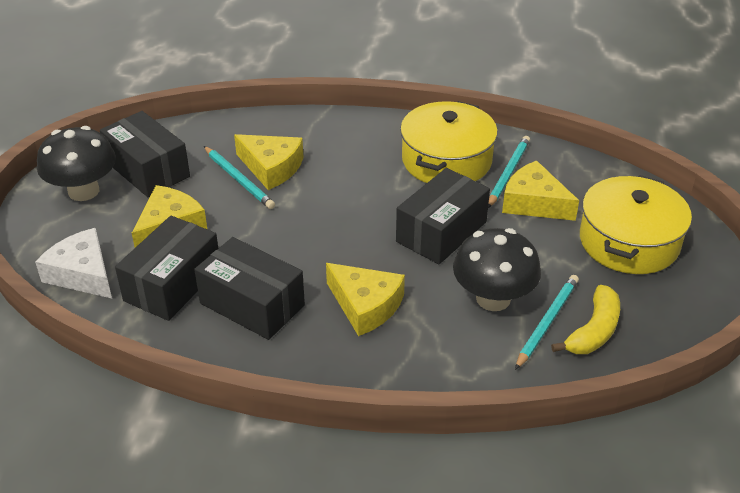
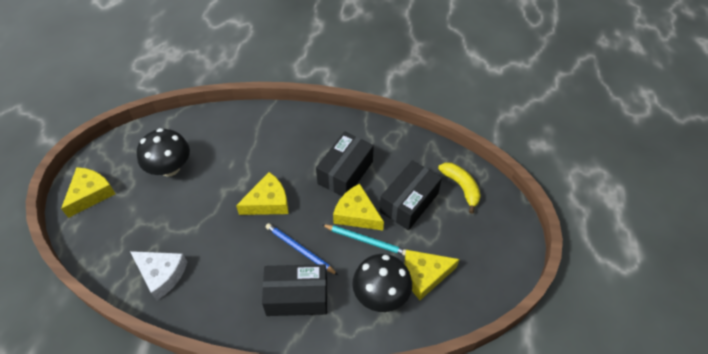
black box: [100,111,190,197] [115,216,218,321] [194,237,305,340] [396,168,490,264] = 4 -> [262,264,327,316] [316,131,374,196] [380,160,442,230] = 3
blue pencil: none = 0 -> [266,223,338,275] = 1
turquoise pencil: [204,146,275,209] [488,136,530,208] [515,275,579,370] = 3 -> [322,224,406,256] = 1
yellow pot: [400,101,498,183] [580,175,692,274] = 2 -> none = 0

